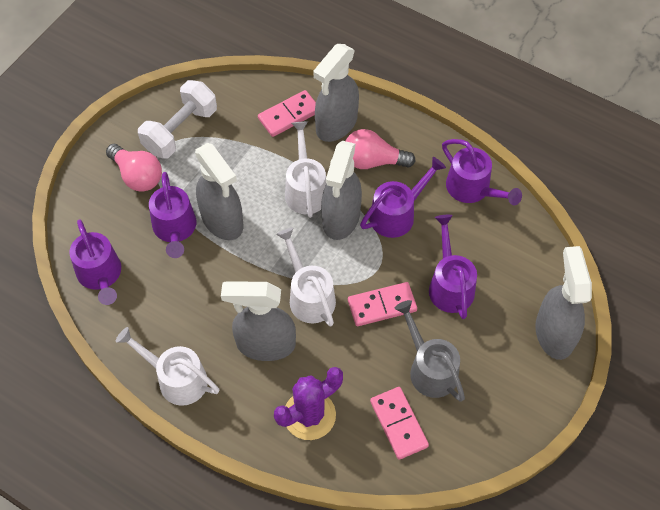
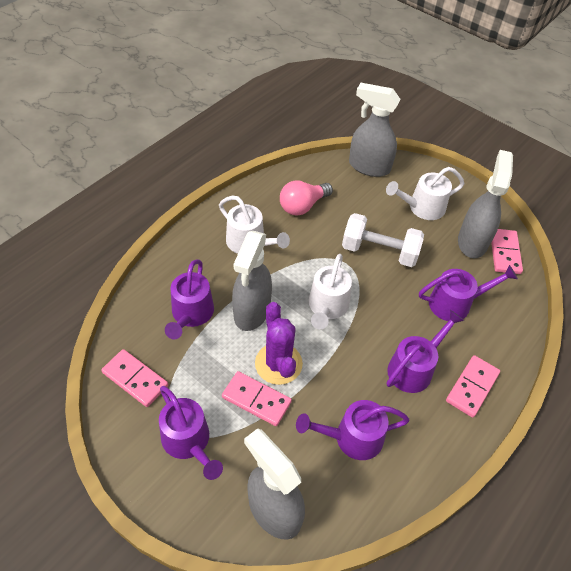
grey spray bottle: [195,143,243,240] [221,281,296,361] [313,44,359,142] [321,141,362,240] [535,246,592,360] = 5 -> [232,231,272,331] [244,428,305,540] [349,83,401,177] [458,150,513,258] = 4
grey watering can: [395,300,465,402] = 1 -> none = 0
pink domino: [258,90,316,137] [348,282,417,326] [370,387,429,460] = 3 -> [101,349,168,407] [222,371,292,426] [446,355,500,418] [491,229,523,274] = 4
pink light bulb: [106,144,162,192] [346,129,416,169] = 2 -> [280,180,333,216] = 1

